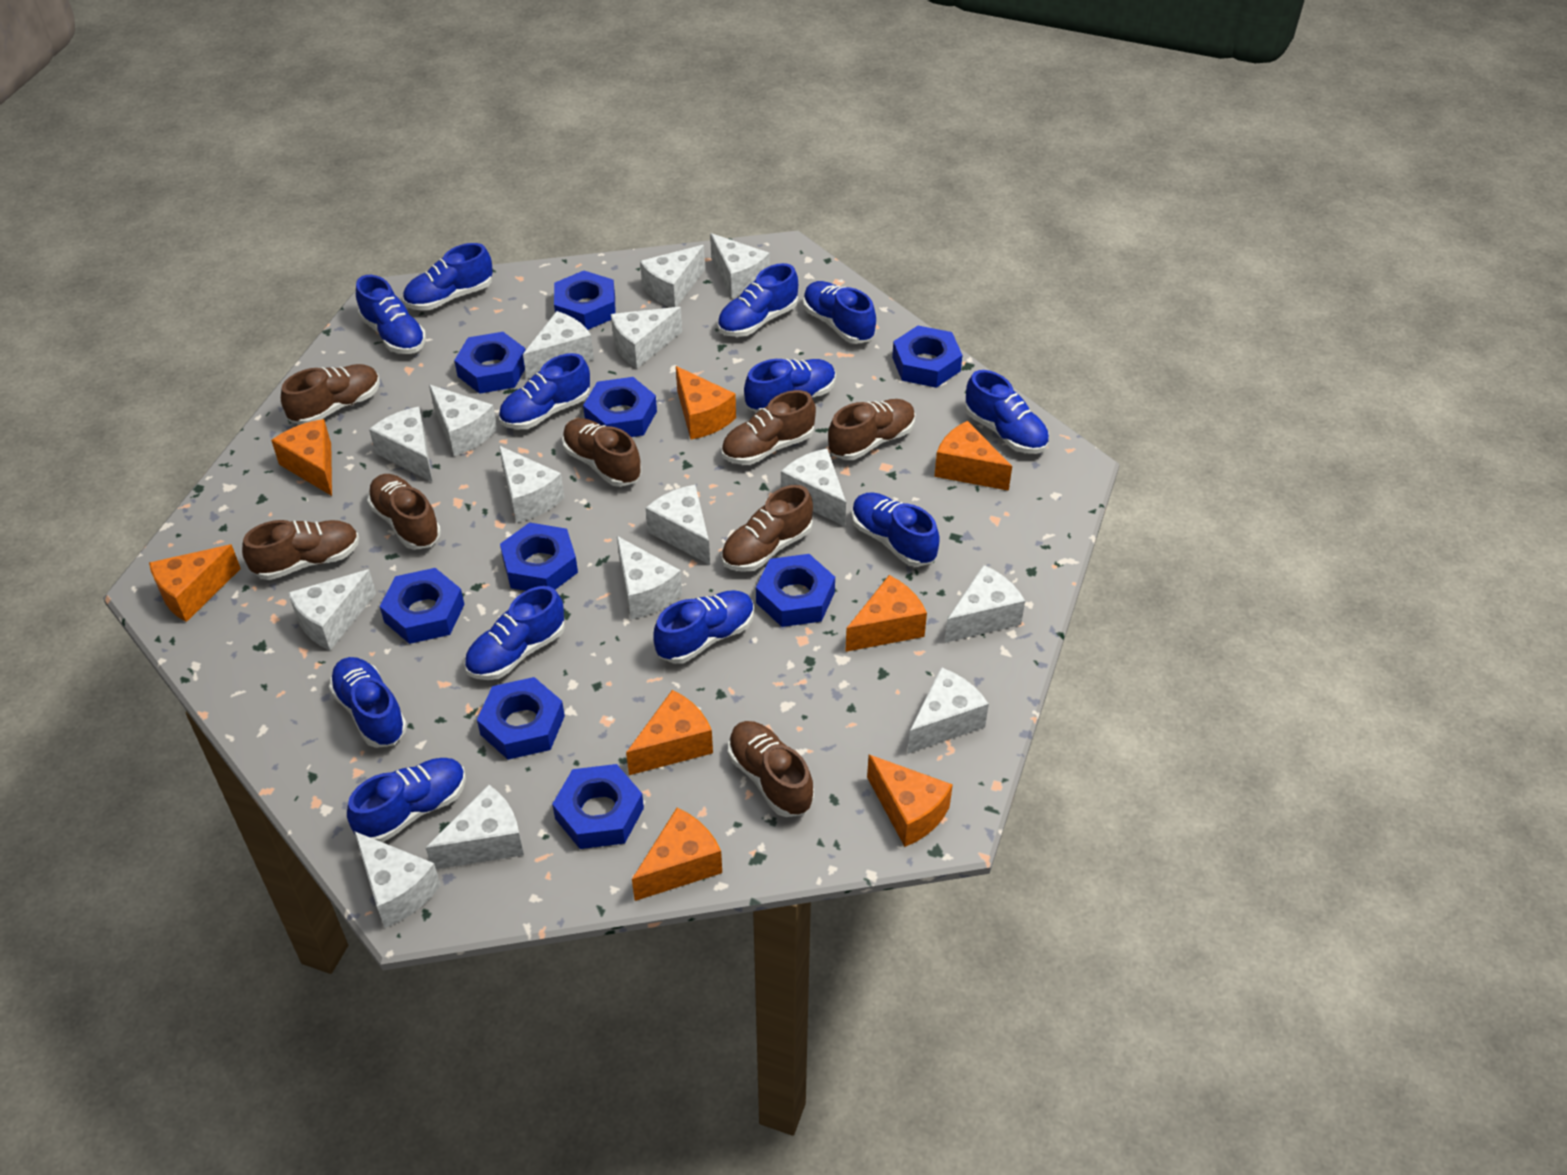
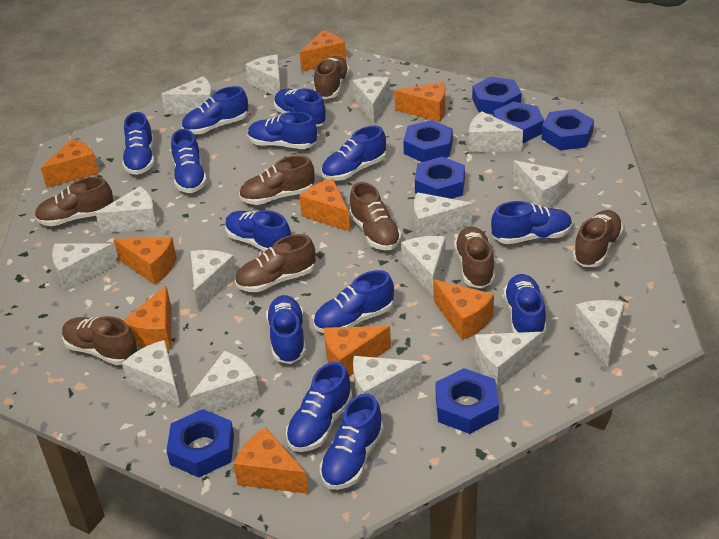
blue nut: [380,568,465,644] [454,332,526,394] [477,677,565,760] [500,522,578,591] [552,764,644,849] [554,271,616,330] [583,377,657,437] [756,554,835,627] [892,326,962,388] = 9 -> [166,409,234,478] [403,120,453,162] [415,156,465,199] [435,368,499,434] [472,77,522,114] [493,102,543,143] [541,109,594,150] = 7
blue shoe: [329,657,407,748] [347,758,466,842] [356,275,426,354] [403,243,493,311] [464,586,565,680] [499,353,590,429] [653,590,754,664] [717,263,798,337] [744,359,836,412] [803,281,876,344] [852,492,940,567] [965,370,1049,454] = 12 -> [122,112,154,175] [171,129,207,193] [182,86,248,134] [225,210,291,252] [248,112,317,149] [266,295,306,364] [274,88,327,127] [286,362,353,452] [313,270,394,333] [320,393,384,490] [321,125,386,181] [491,201,572,244] [503,274,546,337] = 13
orange cheese: [149,545,241,622] [271,419,332,496] [626,690,713,775] [632,808,722,901] [676,366,736,440] [845,575,927,652] [867,755,953,847] [934,421,1012,491] = 8 -> [41,139,99,188] [113,237,177,285] [123,286,171,350] [233,427,309,494] [299,179,350,232] [300,30,346,72] [324,326,391,376] [394,82,445,122] [433,280,494,340] = 9

